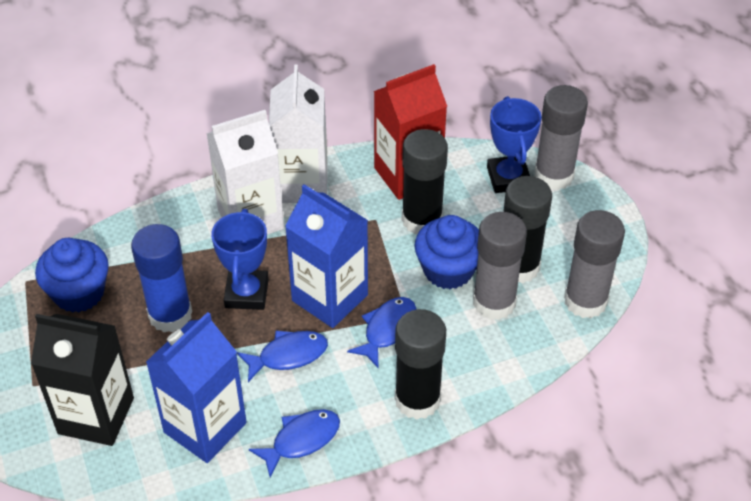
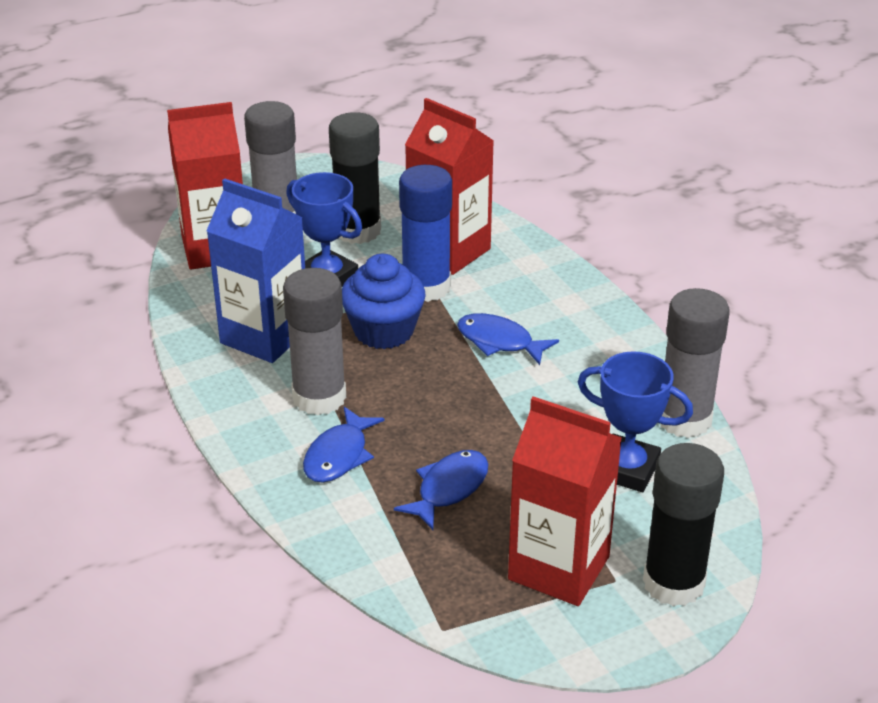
black carton: [31,314,134,446] = 1 -> none = 0
black glue stick: [395,309,446,420] [402,129,448,234] [504,176,552,283] = 3 -> [329,112,381,244] [643,443,724,606] = 2
blue carton: [146,312,247,463] [285,184,368,328] = 2 -> [207,178,305,363] = 1
blue cupcake: [35,238,109,313] [414,215,479,289] = 2 -> [342,254,426,349] = 1
red carton: [374,64,447,200] = 1 -> [167,102,243,270] [405,98,494,275] [508,396,622,606] = 3
white carton: [206,110,284,235] [269,65,328,203] = 2 -> none = 0

